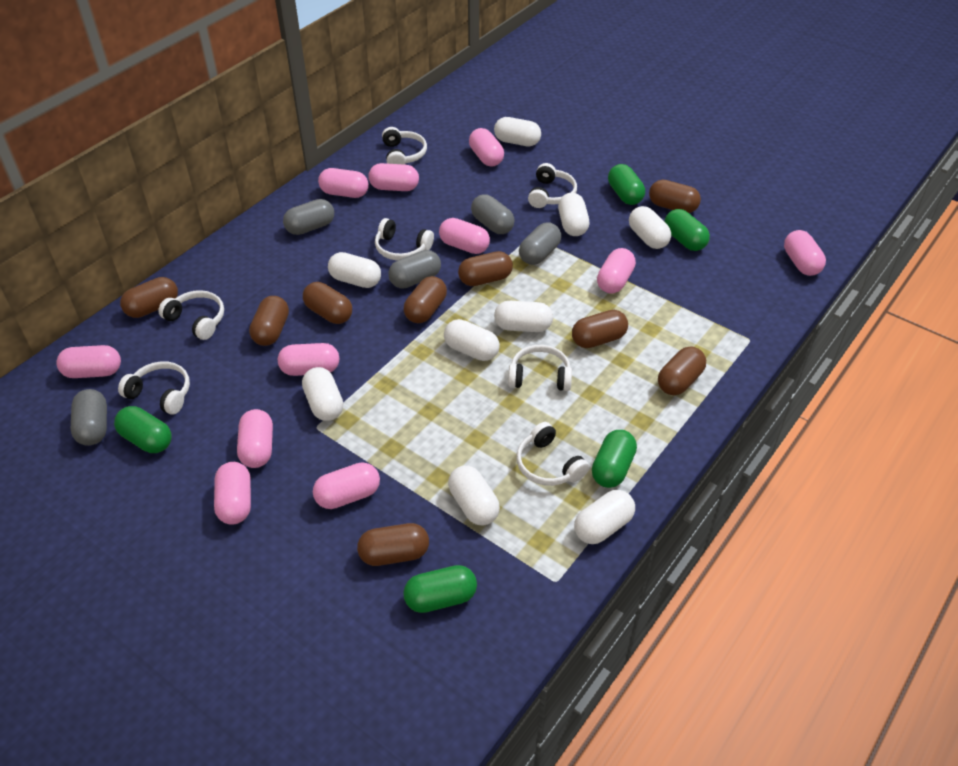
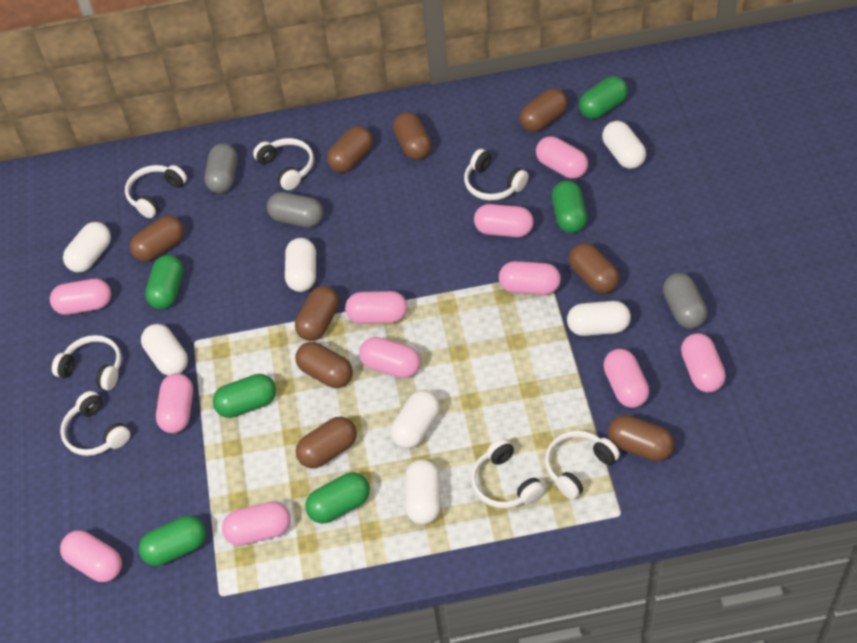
green capsule: [114,406,172,453] [403,565,477,613] [592,430,637,488] [608,164,645,205] [664,209,710,251] = 5 -> [139,516,206,566] [145,255,184,309] [213,374,276,418] [305,472,370,523] [552,181,587,233] [579,76,628,119] = 6
grey capsule: [71,389,107,446] [283,199,334,235] [388,250,441,289] [471,194,515,234] [519,222,561,265] = 5 -> [205,143,237,193] [267,192,323,227] [663,273,707,329] = 3
white capsule: [302,367,343,421] [328,252,381,288] [444,319,500,361] [448,466,500,525] [494,117,541,146] [494,301,553,332] [558,193,589,236] [574,490,635,544] [629,206,671,249] = 9 -> [63,222,111,272] [141,324,188,376] [285,238,316,292] [390,390,440,449] [405,459,441,524] [567,301,631,336] [602,121,646,169] = 7

